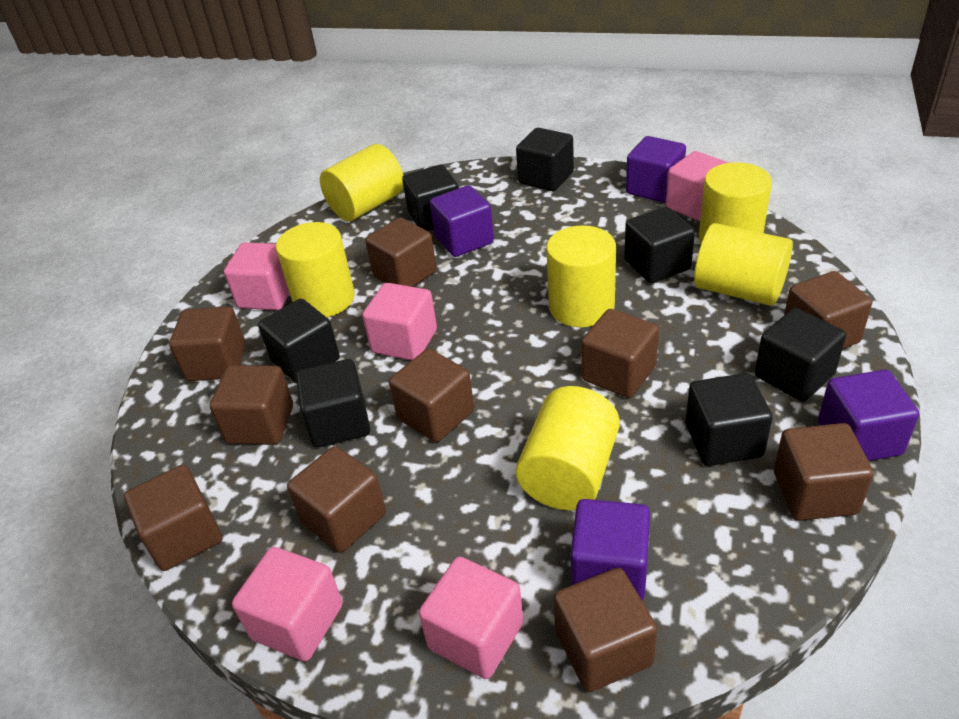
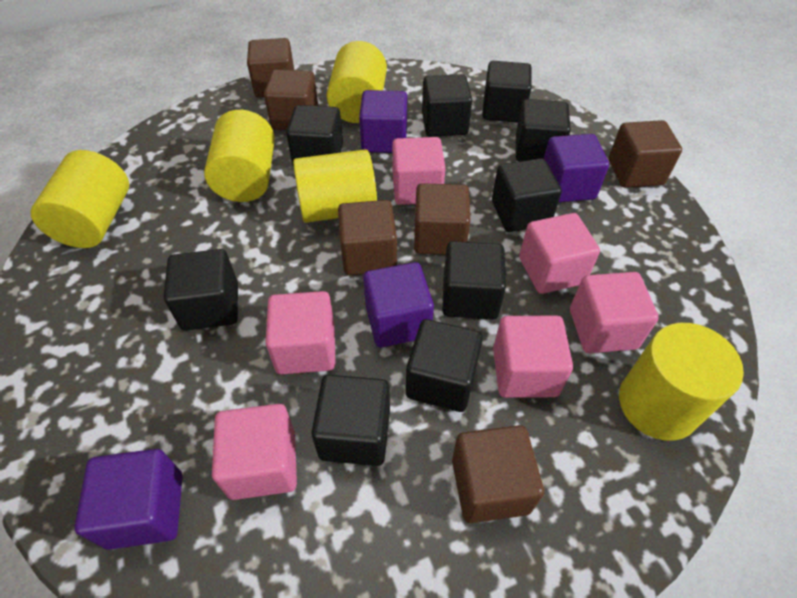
black cube: [258,299,340,383] [296,359,370,448] [402,165,458,231] [516,128,574,191] [624,207,695,283] [686,373,772,466] [755,308,846,402] = 7 -> [164,249,238,331] [286,105,343,167] [311,375,390,466] [406,319,483,412] [422,74,472,137] [442,241,506,319] [482,61,532,123] [492,158,562,232] [516,99,571,161] = 9
brown cube: [124,465,222,571] [169,306,246,381] [210,365,293,445] [287,446,386,553] [365,218,437,287] [389,349,474,442] [554,568,657,692] [581,309,659,398] [774,423,874,521] [784,271,872,349] = 10 -> [247,38,294,97] [264,69,318,130] [338,200,397,275] [414,183,470,255] [452,425,544,523] [608,120,682,188] = 6
pink cube: [224,242,290,310] [232,547,343,661] [362,283,437,361] [419,557,523,679] [666,151,729,221] = 5 -> [212,404,297,500] [265,291,336,375] [392,137,446,205] [493,316,573,398] [519,213,600,294] [570,272,659,353] = 6
yellow cylinder: [276,222,355,317] [320,144,404,221] [516,386,620,511] [546,225,616,328] [694,223,793,306] [699,162,772,244] = 6 -> [31,150,129,248] [204,110,275,202] [293,149,377,223] [327,41,387,123] [619,323,744,441] = 5

